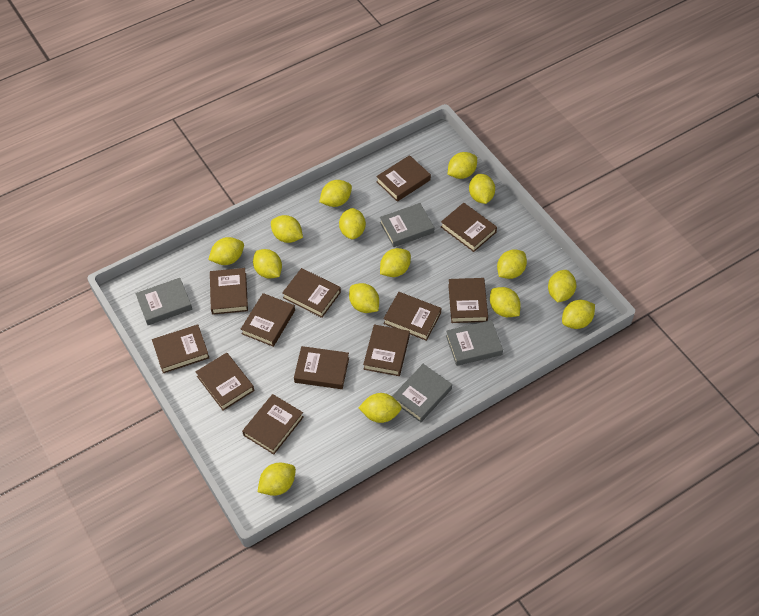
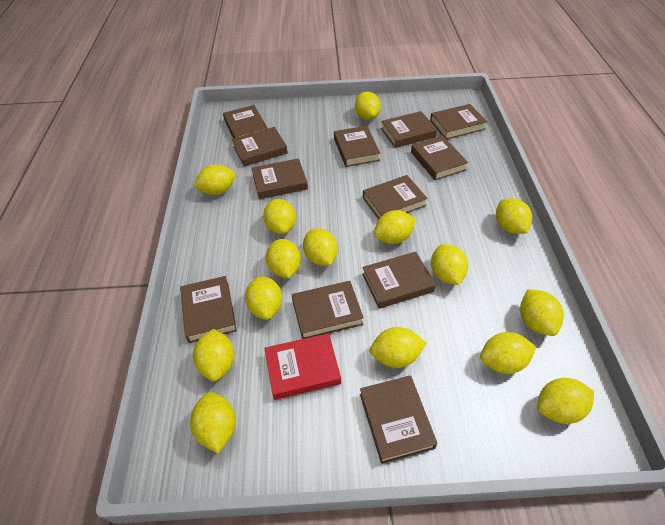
grey book: [135,278,192,325] [380,203,434,247] [392,364,452,422] [446,320,503,366] = 4 -> none = 0
red book: none = 0 -> [264,333,341,400] = 1

